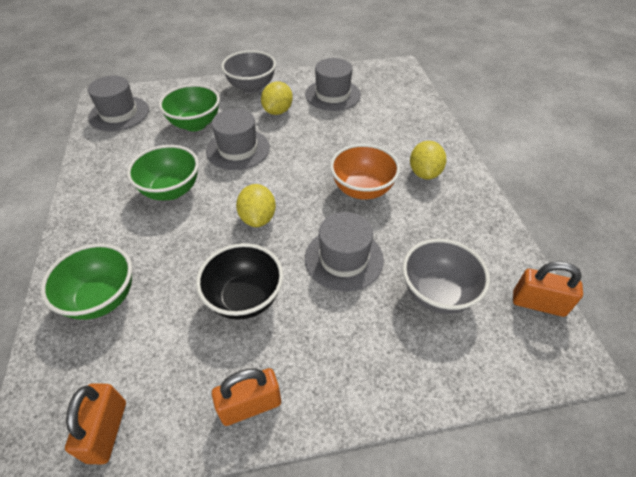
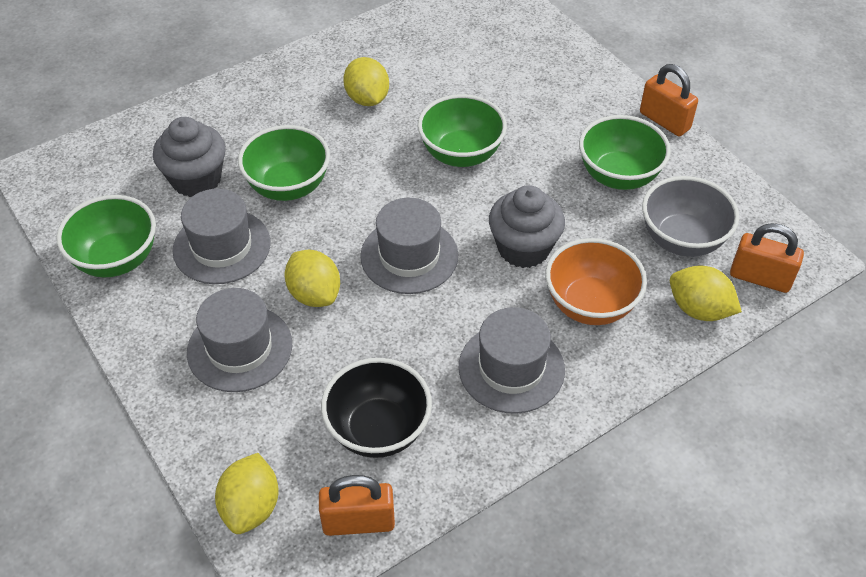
green bowl: [40,243,132,320] [127,145,199,201] [159,84,220,131] = 3 -> [56,195,156,277] [238,125,330,201] [418,94,507,167] [579,115,671,190] = 4
grey bowl: [221,50,276,93] [402,239,490,314] = 2 -> [642,176,739,257] = 1
grey cupcake: none = 0 -> [153,117,226,197] [489,185,565,268] = 2
yellow lemon: [236,184,276,227] [261,81,293,115] [410,141,446,179] = 3 -> [215,453,279,534] [284,250,340,307] [343,57,389,106] [670,266,742,321] = 4

